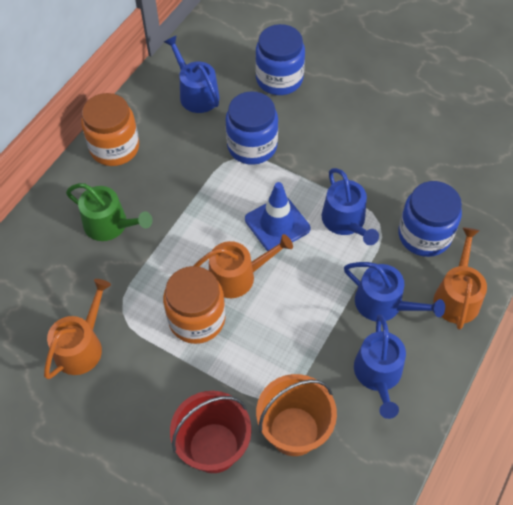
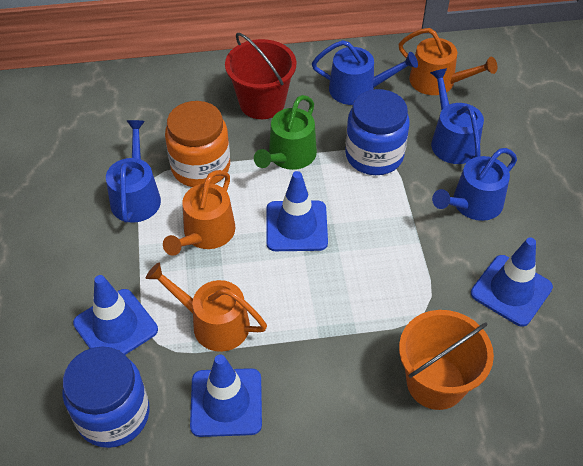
blue jar: [226,91,278,165] [255,24,305,95] [398,181,462,257] = 3 -> [62,346,150,448] [345,89,410,175] = 2
blue traffic cone: [245,182,310,251] = 1 -> [73,275,158,355] [190,354,262,437] [266,171,328,251] [471,237,553,327] = 4
orange jar: [81,93,139,166] [163,266,225,344] = 2 -> [165,101,230,187] = 1

